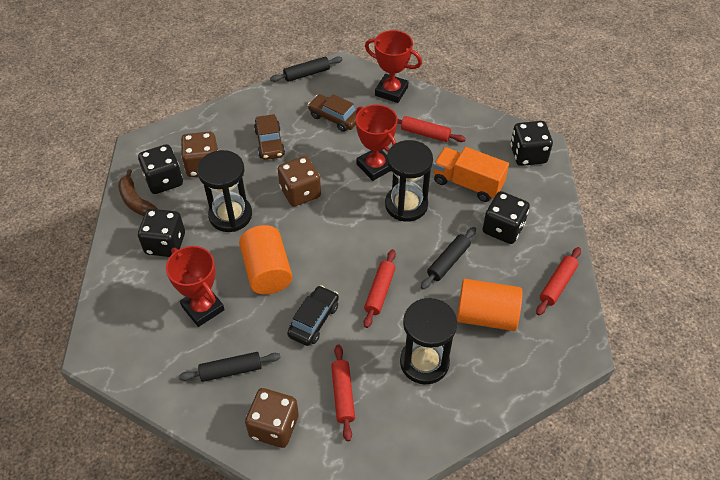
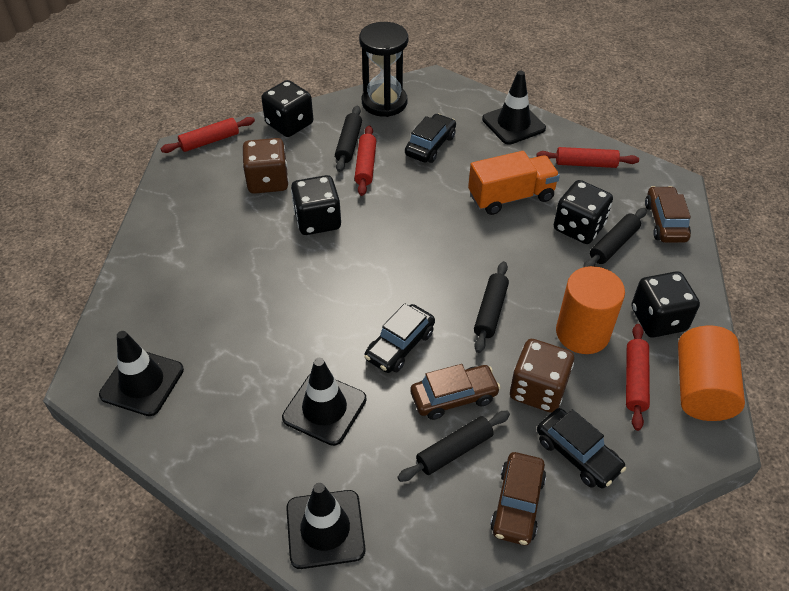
black car: [287,285,339,346] = 1 -> [364,303,435,373] [405,113,456,163] [537,408,626,488] = 3
black hourglass: [197,150,252,232] [385,140,433,222] [400,298,457,384] = 3 -> [359,22,408,117] = 1
black rolling pin: [179,352,281,382] [270,57,343,82] [421,227,476,289] = 3 -> [335,106,362,172] [397,411,510,482] [474,261,509,353] [583,208,647,267] = 4
black traffic cone: none = 0 -> [99,331,184,416] [282,358,367,446] [286,483,366,569] [482,71,546,145] = 4
brown banana: [118,169,157,216] = 1 -> none = 0
brown car: [254,114,285,160] [308,94,356,132] = 2 -> [411,364,501,420] [490,452,546,545] [645,186,691,243] = 3
brown dice: [181,132,218,177] [245,388,299,448] [278,156,321,207] = 3 -> [243,138,289,194] [510,339,574,413] = 2
red trophy: [166,246,225,327] [356,104,398,181] [365,30,422,103] = 3 -> none = 0

